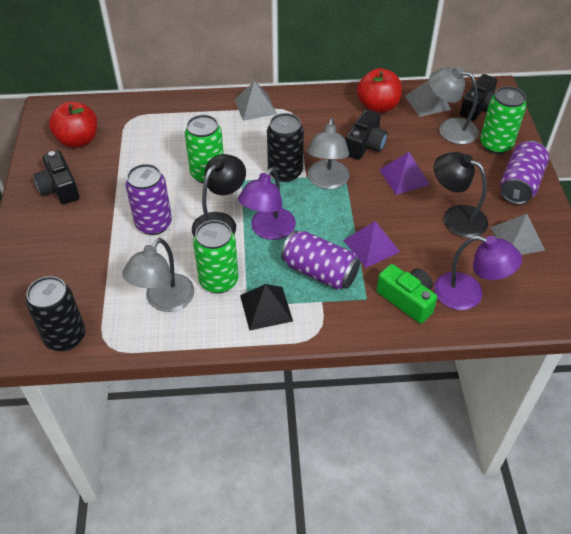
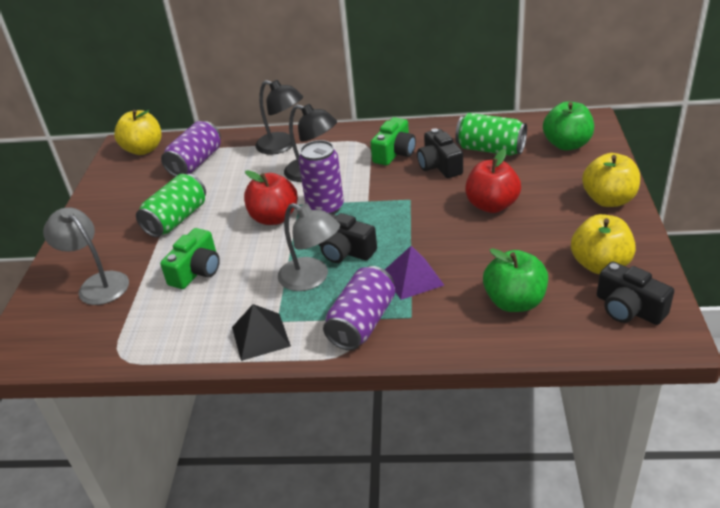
black can: [26,276,85,351] [267,113,304,182] = 2 -> none = 0
green apple: none = 0 -> [483,248,548,312] [543,102,594,151] = 2
green camera: [376,264,437,324] = 1 -> [160,228,220,289] [371,117,416,165] = 2
green can: [185,115,224,184] [193,220,238,294] [480,86,526,154] = 3 -> [136,174,206,237] [455,113,527,156] = 2
grey lamp: [122,238,194,312] [307,118,349,189] [429,67,479,144] = 3 -> [43,207,129,305] [278,203,340,291] = 2
grey pyramid: [234,81,277,121] [405,80,451,117] [490,214,545,255] = 3 -> none = 0
purple lamp: [238,167,296,240] [434,236,522,310] = 2 -> none = 0
purple pyramid: [343,221,400,268] [380,152,430,195] = 2 -> [385,246,444,300] = 1
yellow apple: none = 0 -> [114,110,161,155] [571,214,636,274] [582,153,640,207] = 3

